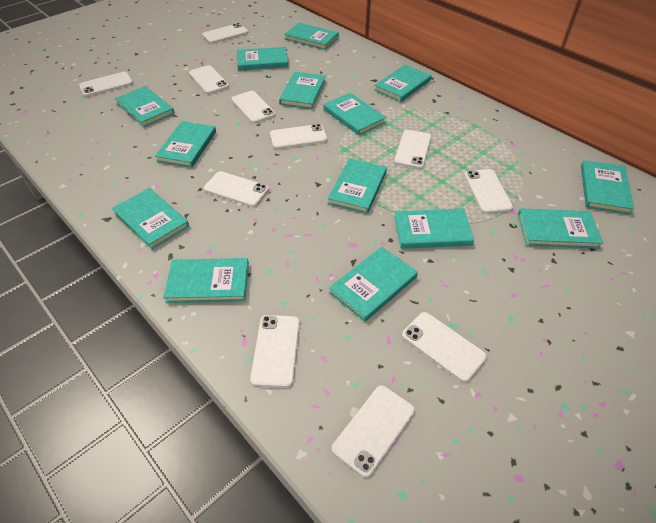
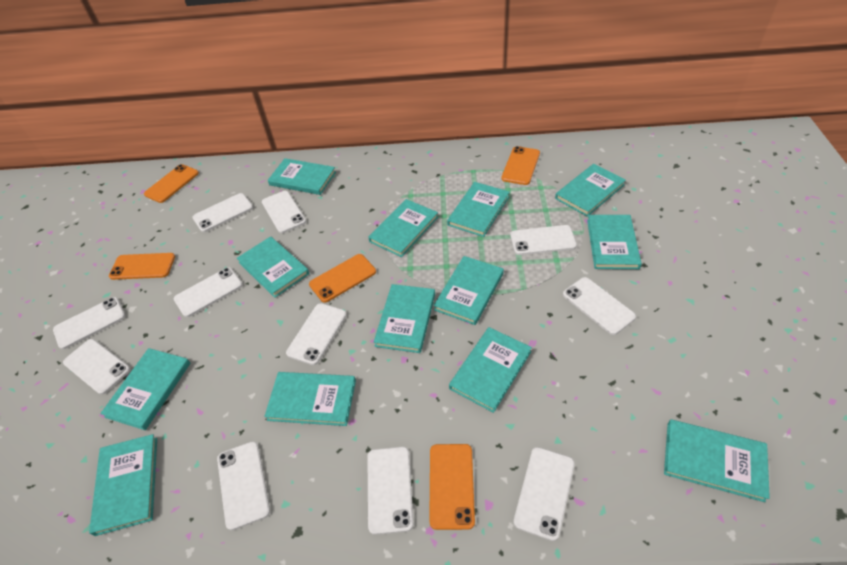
orange phone: none = 0 -> [109,253,175,280] [144,164,199,203] [309,254,376,303] [429,444,475,530] [501,146,540,185] = 5
turquoise book: [112,188,189,250] [115,86,175,127] [155,121,216,168] [163,258,249,303] [237,47,288,71] [279,72,326,109] [284,23,339,50] [323,93,386,136] [328,158,387,214] [329,247,418,322] [374,65,432,102] [394,209,474,249] [518,208,603,249] [581,160,634,214] = 14 -> [89,434,157,536] [100,348,190,430] [237,236,309,298] [264,372,356,426] [268,158,336,195] [368,199,438,257] [374,284,435,353] [434,256,504,325] [447,182,510,237] [449,327,532,413] [555,164,626,217] [587,215,642,269] [664,419,770,502] = 13

